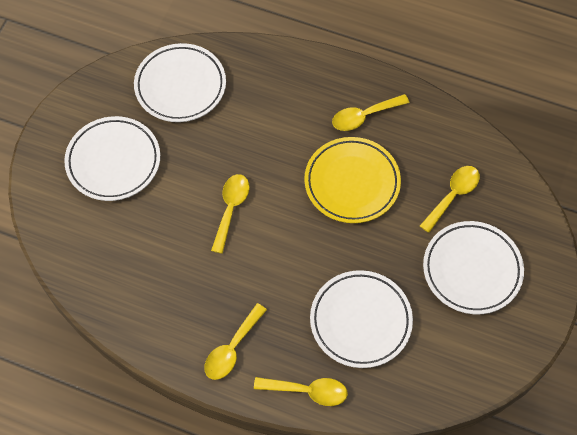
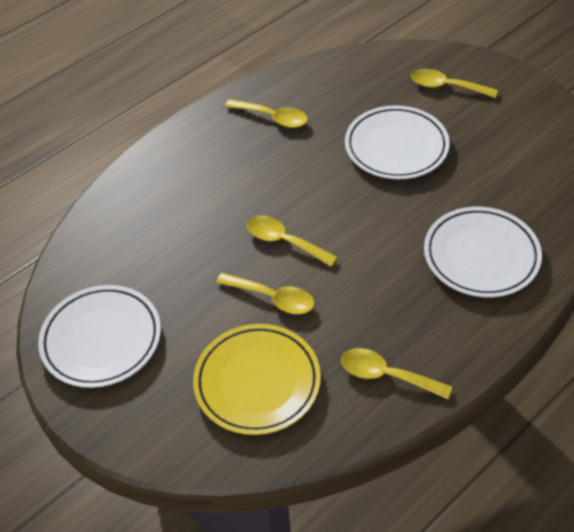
white plate: [64,116,160,201] [134,43,226,122] [310,270,413,368] [423,221,524,314] = 4 -> [38,285,161,388] [345,105,450,179] [424,207,542,298] = 3

